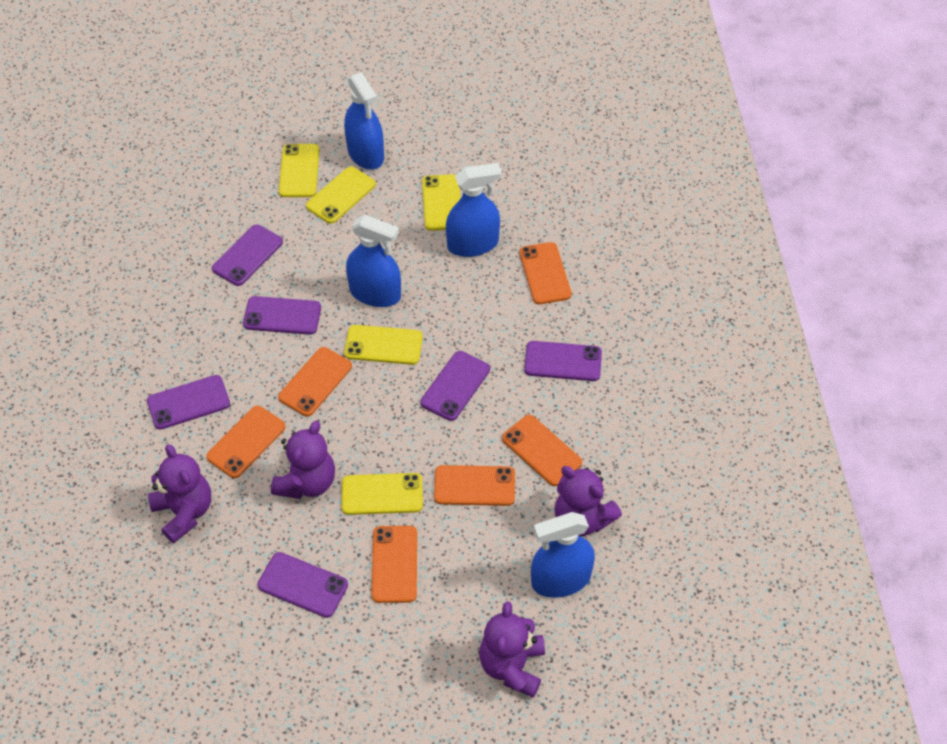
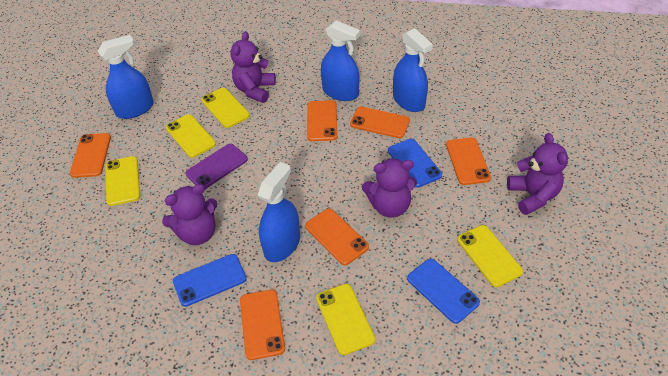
blue phone: none = 0 -> [173,254,247,307] [388,139,442,187] [407,259,480,324] = 3
purple phone: [147,375,230,430] [212,225,283,286] [243,296,321,335] [257,552,348,618] [420,351,490,421] [524,341,602,381] = 6 -> [185,144,248,189] = 1

